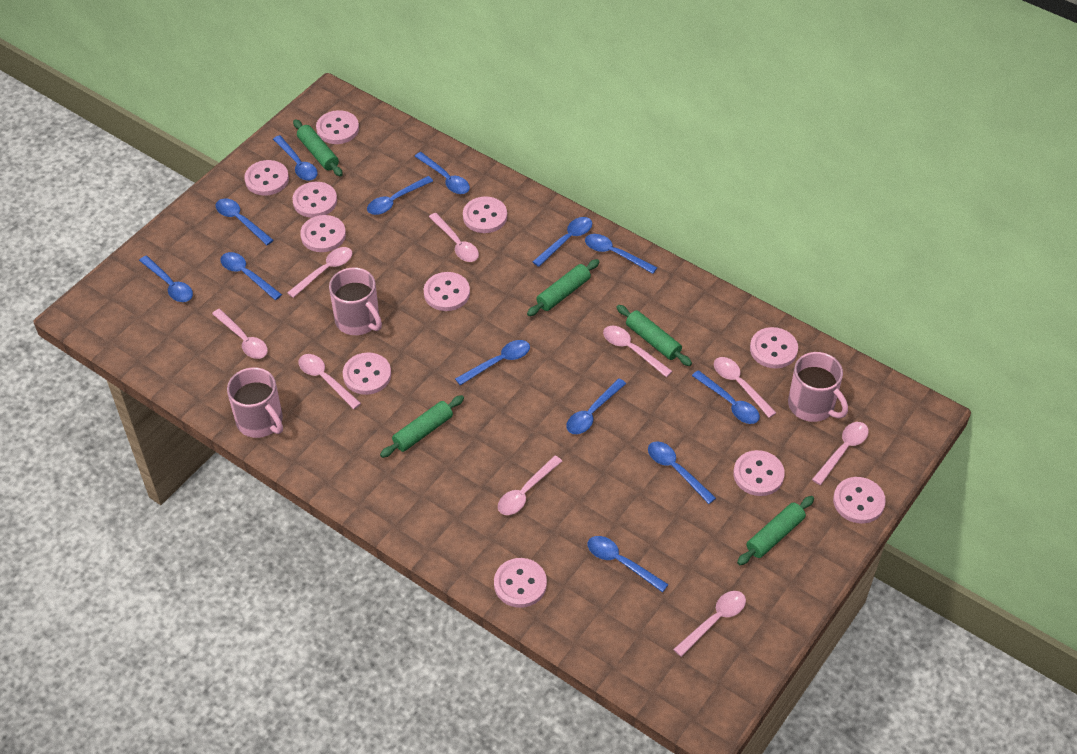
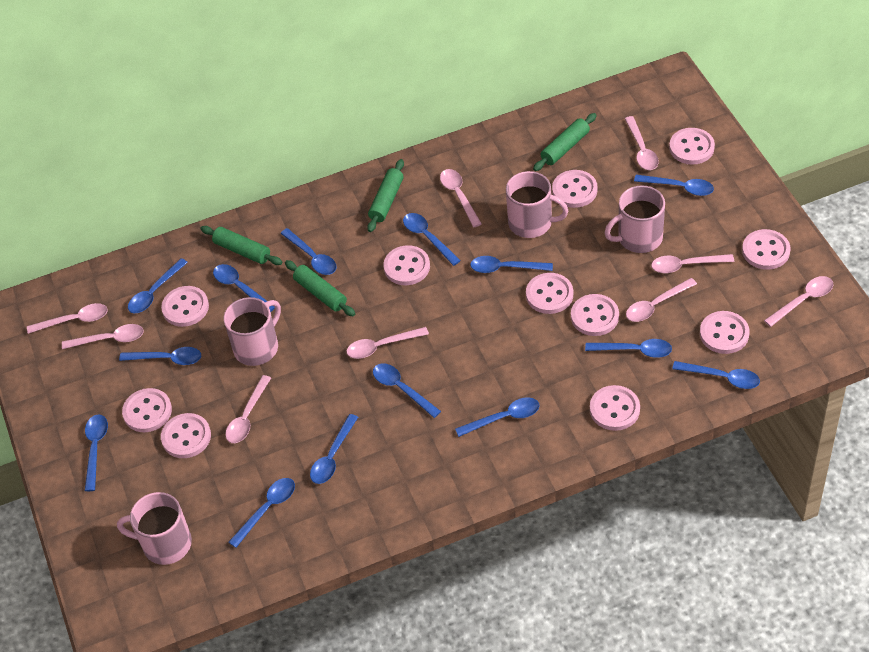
blue spoon: [139,256,193,302] [216,198,274,245] [220,252,282,300] [273,135,318,181] [367,176,433,215] [414,152,470,194] [455,340,530,385] [533,217,592,267] [566,378,626,434] [585,234,657,274] [588,536,669,592] [648,441,716,504] [692,370,760,424] = 13 -> [85,414,108,491] [119,347,201,365] [128,258,188,313] [213,264,275,312] [229,478,295,548] [280,228,336,275] [310,414,358,484] [373,363,441,418] [403,213,461,266] [455,397,540,437] [470,256,553,273] [585,339,672,358] [634,175,714,196] [672,361,760,389] = 14
green rolling pin: [293,119,343,177] [380,395,464,458] [527,259,599,316] [616,305,692,366] [737,496,814,565] = 5 -> [201,226,282,265] [285,260,355,316] [367,159,404,232] [533,113,597,171] = 4
pink mug: [227,367,283,438] [329,268,382,335] [788,352,848,422] = 3 -> [117,492,192,565] [224,297,281,366] [506,171,568,238] [605,185,665,253] = 4

